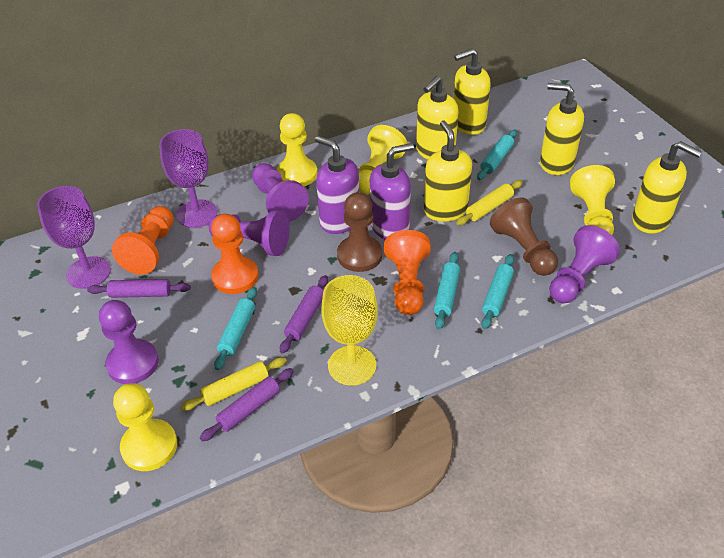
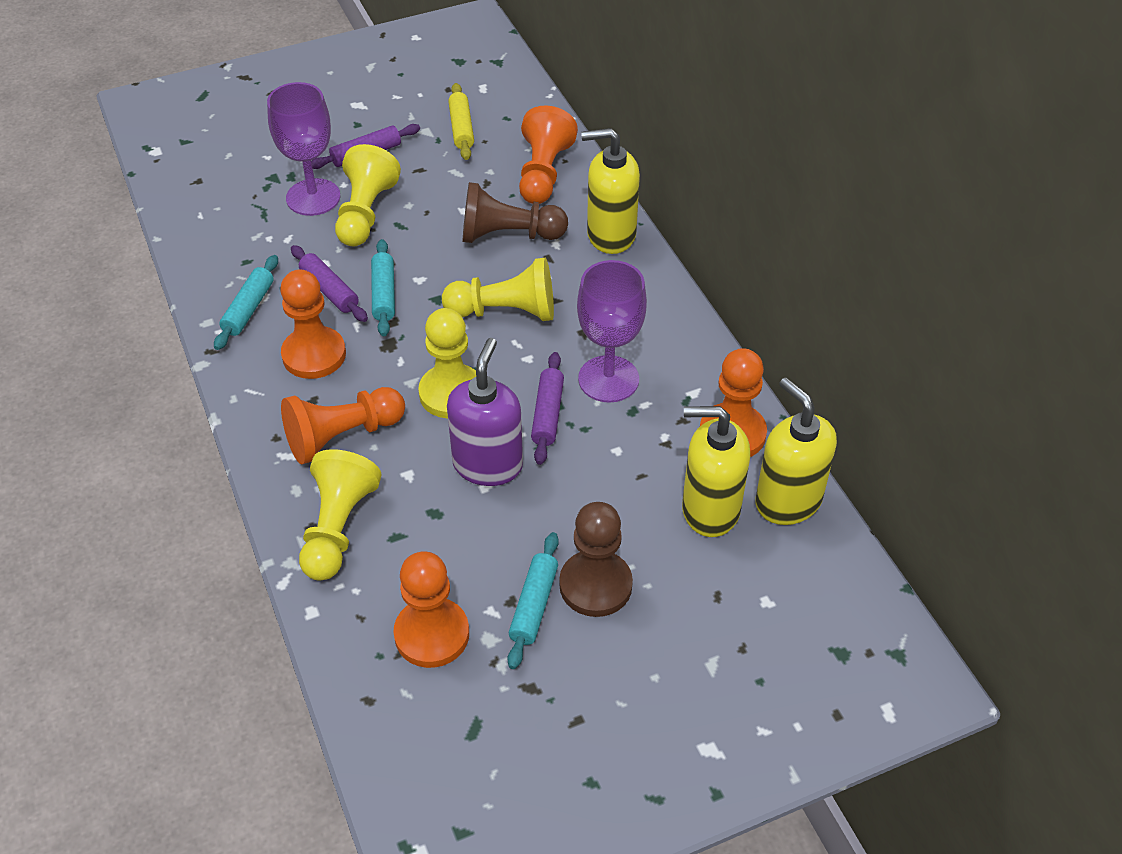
orange pawn: [112,206,174,275] [211,214,259,294] [384,230,431,315] = 3 -> [280,269,346,379] [281,387,405,465] [393,551,469,668] [519,106,578,204] [700,348,767,457] = 5
purple pawn: [99,300,159,384] [209,210,289,256] [252,163,309,222] [549,225,620,303] = 4 -> none = 0
purple soap dispenser: [315,136,359,234] [370,143,414,239] = 2 -> [447,338,523,486] = 1
turquoise rolling pin: [214,287,257,370] [434,252,460,329] [477,130,517,180] [481,254,514,329] = 4 -> [214,255,278,350] [371,239,395,336] [507,532,559,669] = 3
yellow goblet: [321,275,378,386] = 1 -> none = 0
yellow rolling pin: [180,357,287,411] [456,180,523,225] = 2 -> [448,83,474,160] = 1
yellow soap dispenser: [416,76,459,159] [424,120,472,222] [453,48,491,135] [540,83,584,175] [632,141,702,233] = 5 -> [581,128,640,254] [682,406,750,537] [756,378,837,525] = 3

